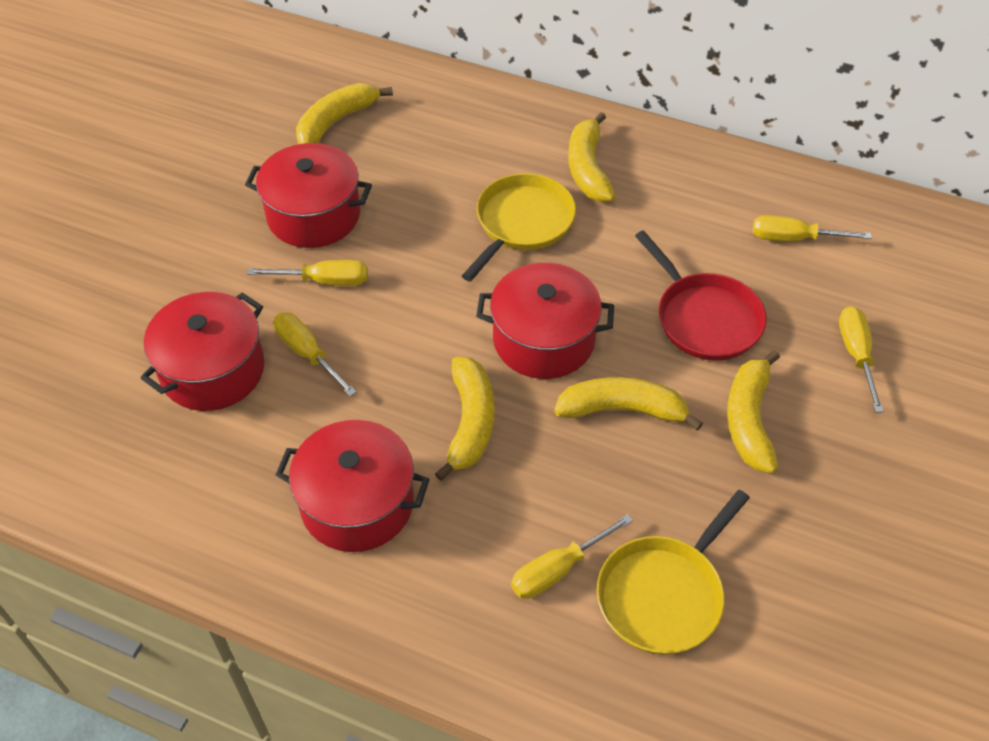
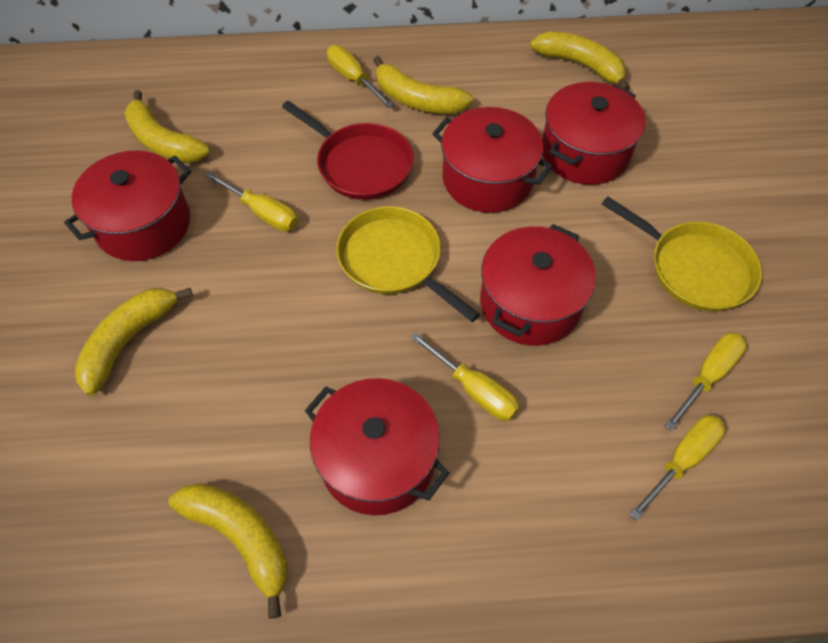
red pot: [141,292,265,411] [245,143,372,248] [276,420,430,552] [476,263,614,379] = 4 -> [64,151,191,261] [304,378,449,515] [432,107,553,213] [480,224,596,346] [542,82,645,185] = 5

